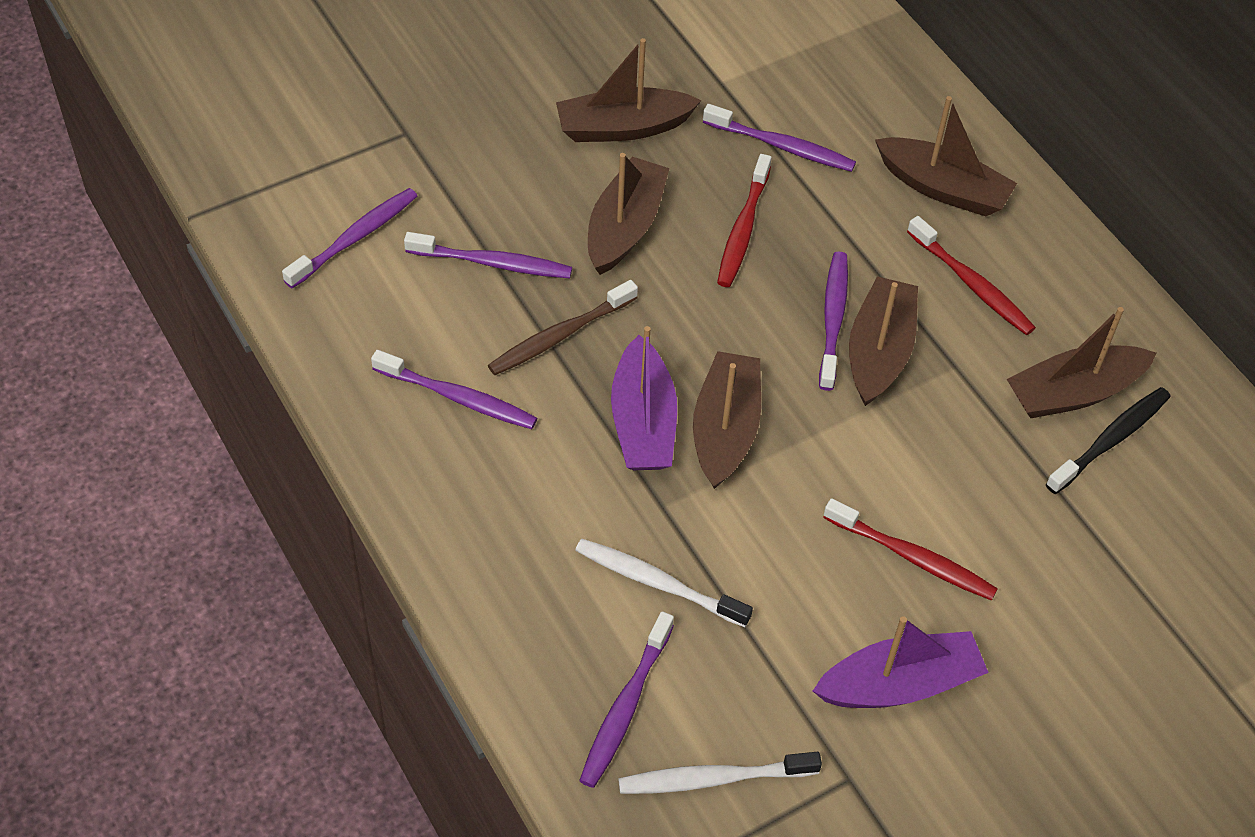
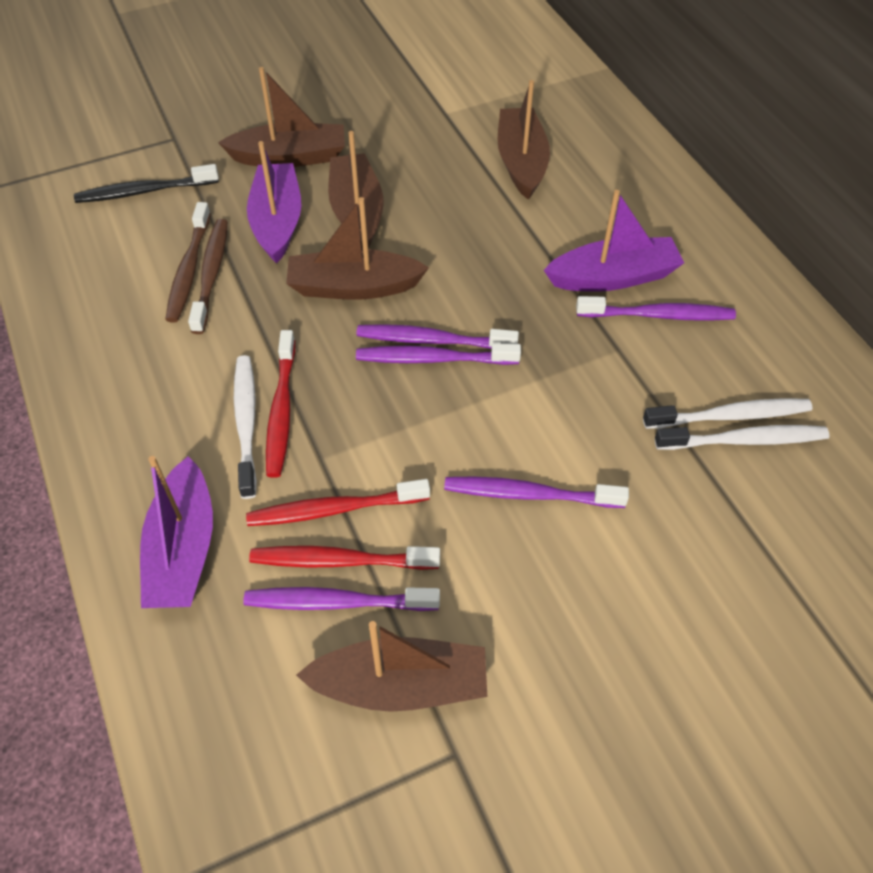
brown boat: [556,38,702,142] [588,153,670,275] [693,351,761,489] [849,276,918,406] [875,96,1017,216] [1007,307,1156,418] = 6 -> [218,67,345,167] [286,197,429,300] [296,621,487,712] [328,131,384,249] [498,80,550,200] = 5
brown toothbrush: [488,280,638,375] = 1 -> [165,202,211,323] [188,219,228,334] = 2
purple boat: [611,326,677,470] [813,616,989,708] = 2 -> [140,456,213,608] [247,141,301,264] [544,190,684,292] = 3
purple toothbrush: [282,188,417,288] [371,350,537,429] [404,232,572,278] [579,611,674,788] [703,104,856,172] [819,252,848,391] = 6 -> [243,587,440,611] [356,324,519,349] [356,343,521,365] [444,477,629,508] [576,296,736,321] = 5
white toothbrush: [575,539,753,627] [618,752,822,794] = 2 -> [234,355,257,499] [643,398,813,429] [655,425,830,450] = 3

